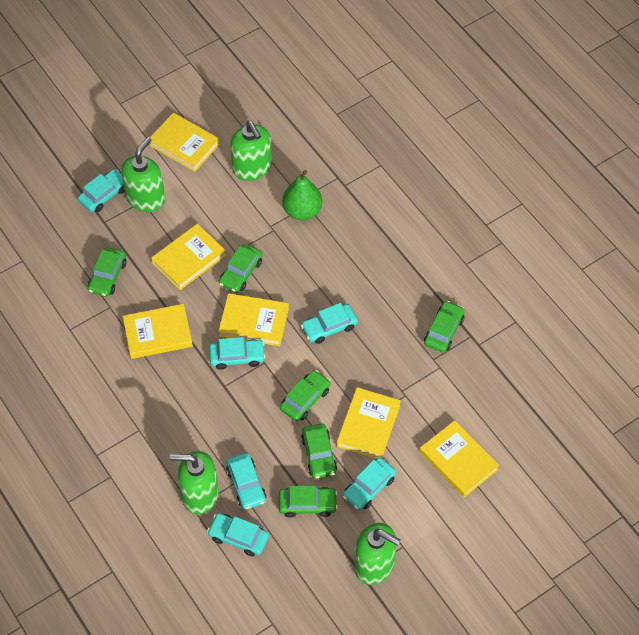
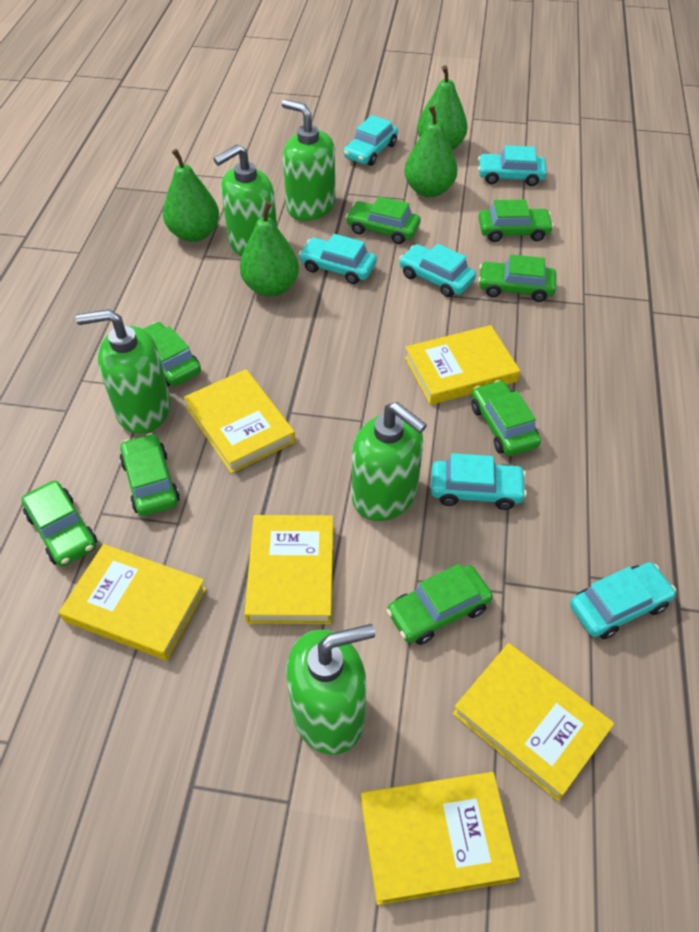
green car: [88,247,127,297] [219,244,263,293] [279,485,338,518] [280,370,331,421] [301,424,337,479] [424,301,465,353] = 6 -> [21,481,97,566] [120,433,180,516] [143,322,201,387] [346,196,421,244] [386,564,493,645] [471,380,541,456] [478,200,554,242] [478,254,556,302] = 8
green pear: [282,170,322,220] = 1 -> [163,149,219,242] [240,201,299,297] [404,105,457,198] [417,65,468,150] = 4
green soap dispenser: [121,137,166,212] [170,451,219,514] [230,121,272,181] [354,523,400,585] = 4 -> [76,309,171,434] [214,144,277,256] [282,99,336,221] [286,624,375,755] [352,402,427,521] = 5

